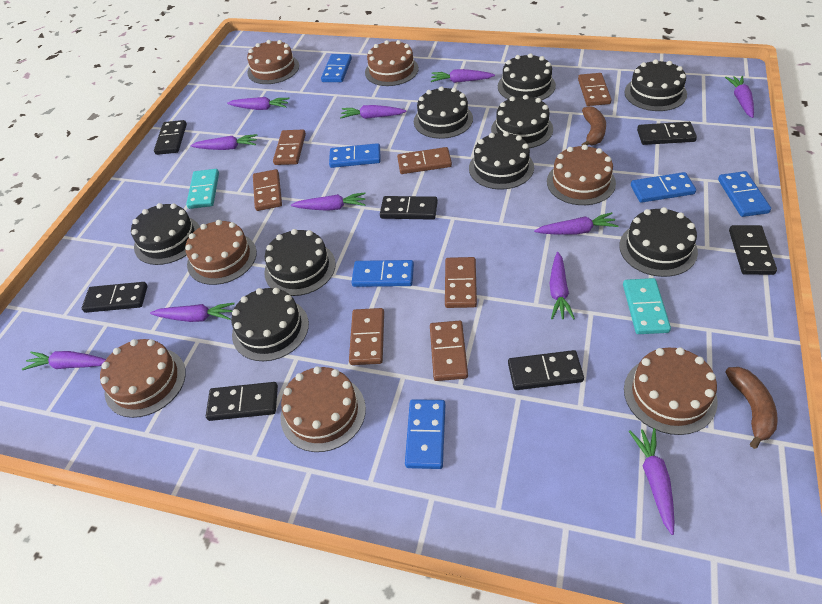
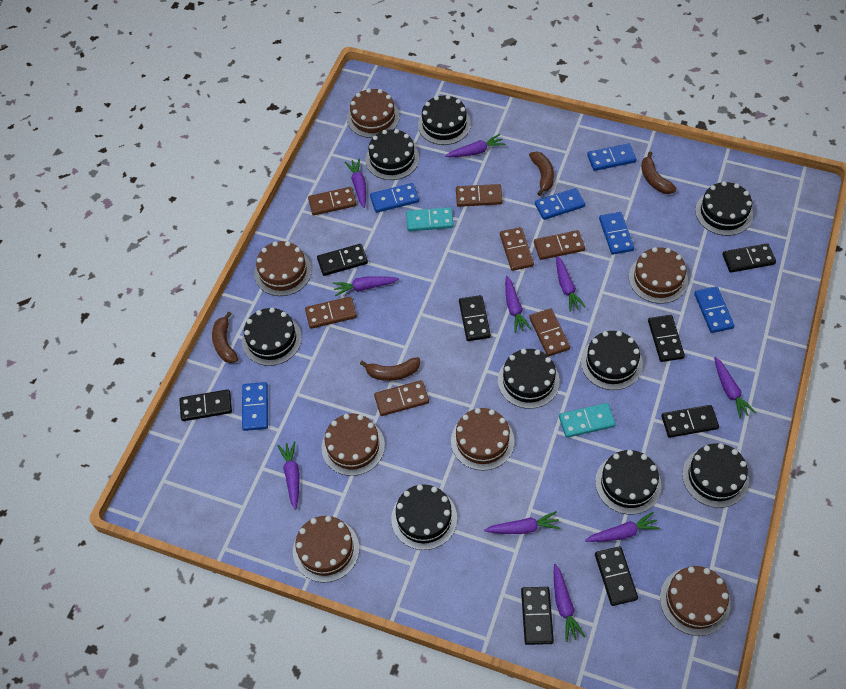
black domino: [82,282,148,313] [154,120,187,155] [206,382,278,421] [380,196,438,220] [508,350,584,390] [637,122,697,145] [729,225,777,275] = 7 -> [179,389,232,421] [317,244,368,276] [459,295,491,341] [521,587,554,645] [595,546,638,606] [648,315,685,362] [661,405,719,438] [723,243,776,273] = 8
brown banana: [581,106,606,146] [726,367,778,449] = 2 -> [212,312,238,363] [360,357,420,381] [529,151,554,196] [641,151,677,194] = 4
purple carrot: [22,351,106,370] [150,303,235,322] [190,134,258,150] [227,97,290,110] [291,192,366,211] [340,105,406,119] [431,69,495,83] [534,212,618,235] [550,252,575,320] [629,428,675,535] [725,76,754,118] = 11 -> [277,441,300,510] [333,276,399,296] [345,158,366,208] [445,134,505,157] [484,511,560,534] [505,276,531,333] [554,564,585,642] [556,256,586,312] [585,512,660,542] [714,357,756,419] = 10

